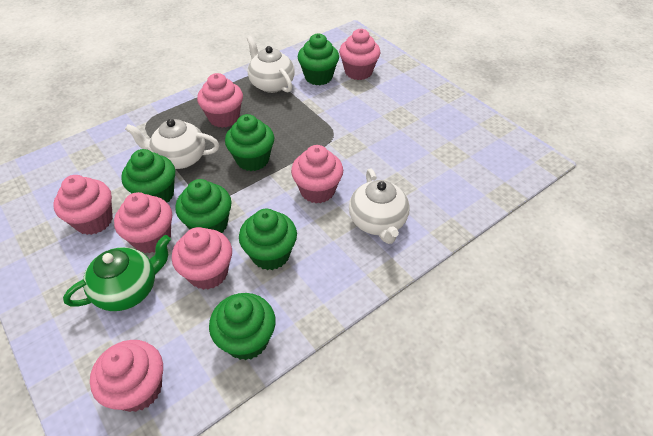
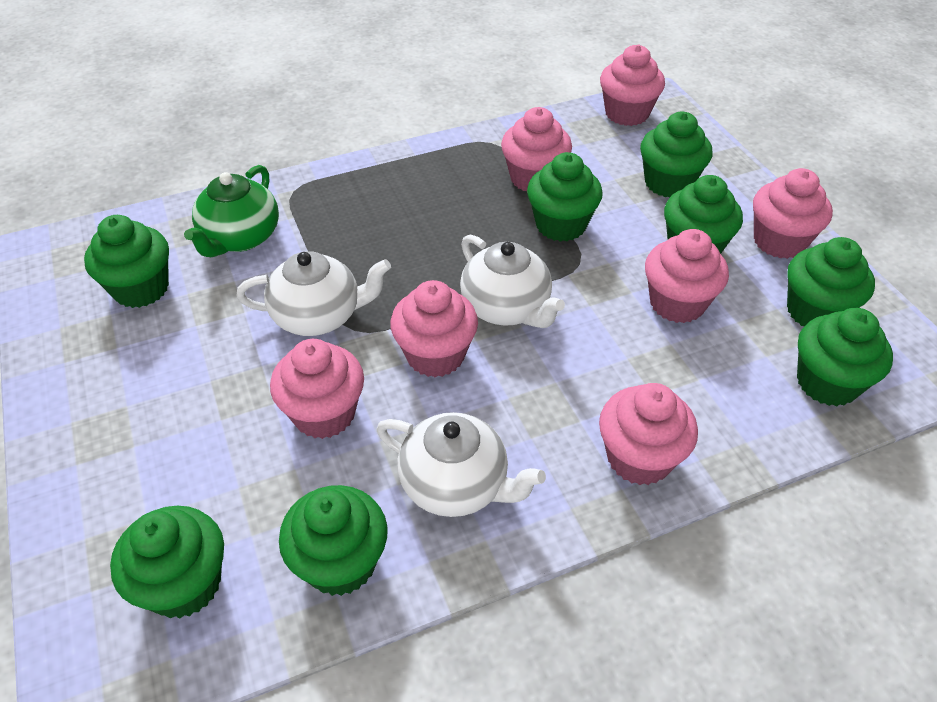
green cupcake: [121,149,175,202] [175,179,232,233] [209,293,276,360] [225,114,274,171] [239,209,297,270] [298,34,339,85] = 6 -> [84,215,169,308] [110,506,224,618] [279,485,388,596] [527,152,603,242] [640,112,712,197] [664,175,743,254] [787,237,875,326] [797,308,893,406] = 8

